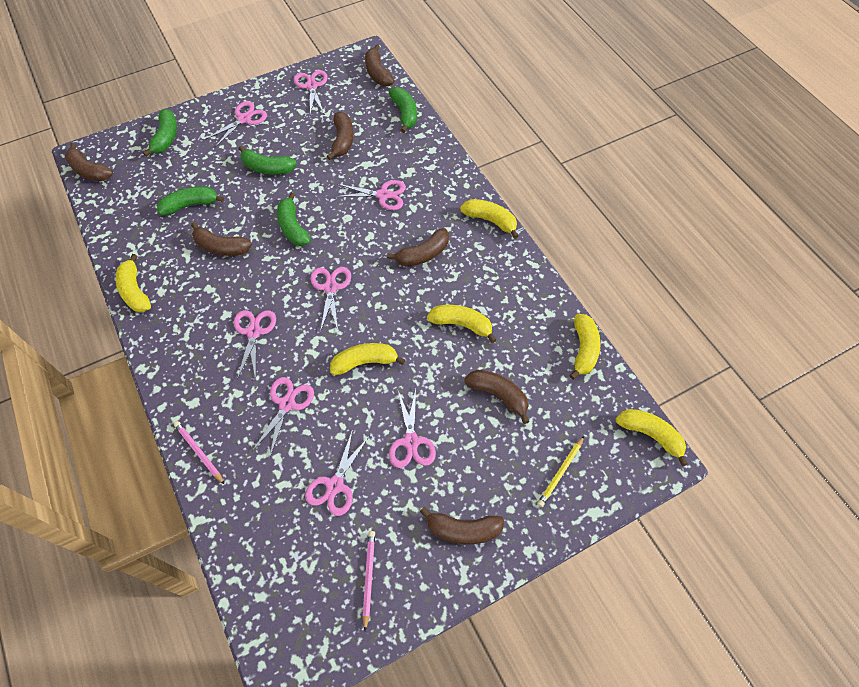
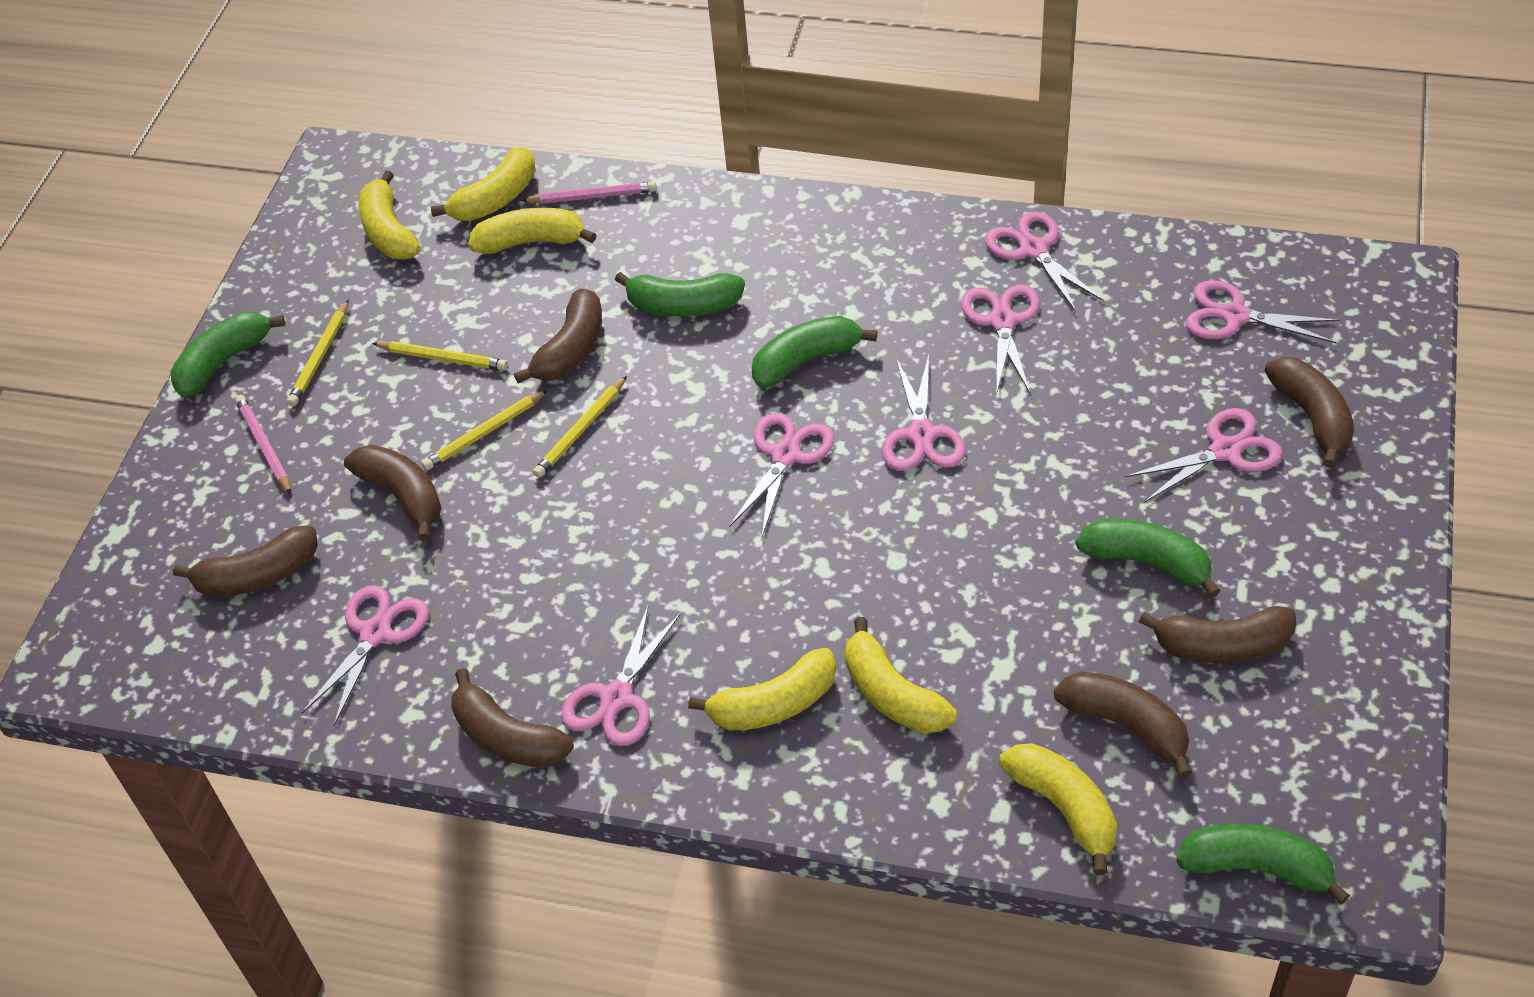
yellow pencil: [537,436,584,507] = 1 -> [287,299,349,406] [372,341,508,370] [421,390,548,471] [533,376,627,478] = 4

